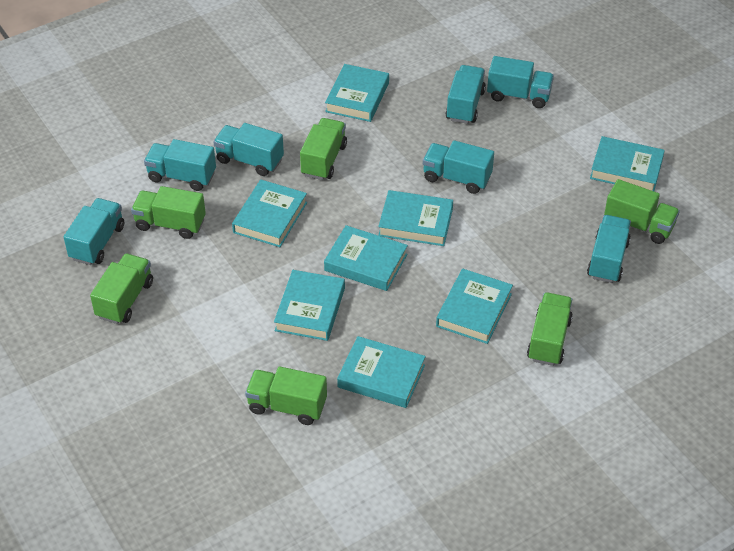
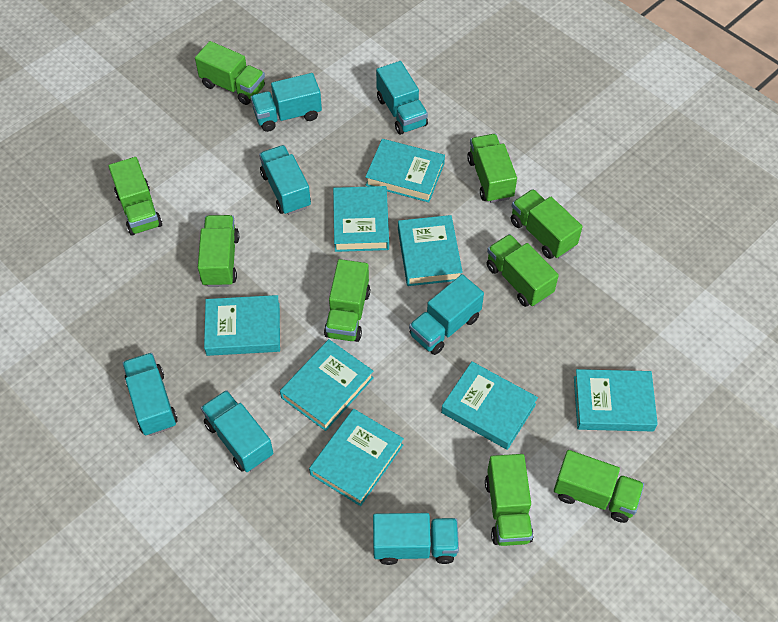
green truck: [90,253,153,324] [131,186,206,239] [245,367,327,425] [300,118,347,180] [527,292,573,366] [604,179,680,244] = 6 -> [108,157,162,236] [195,41,265,105] [198,215,239,287] [324,259,370,342] [467,134,517,203] [485,454,534,546] [486,234,559,307] [511,189,583,259] [554,450,644,523] = 9

